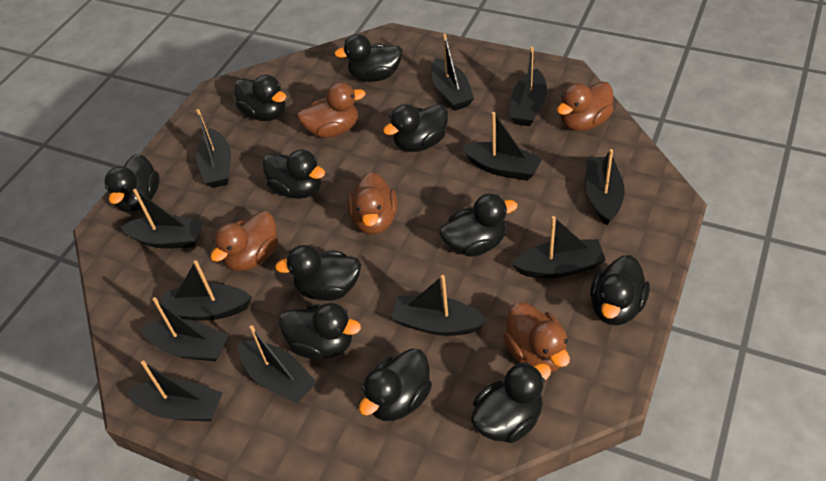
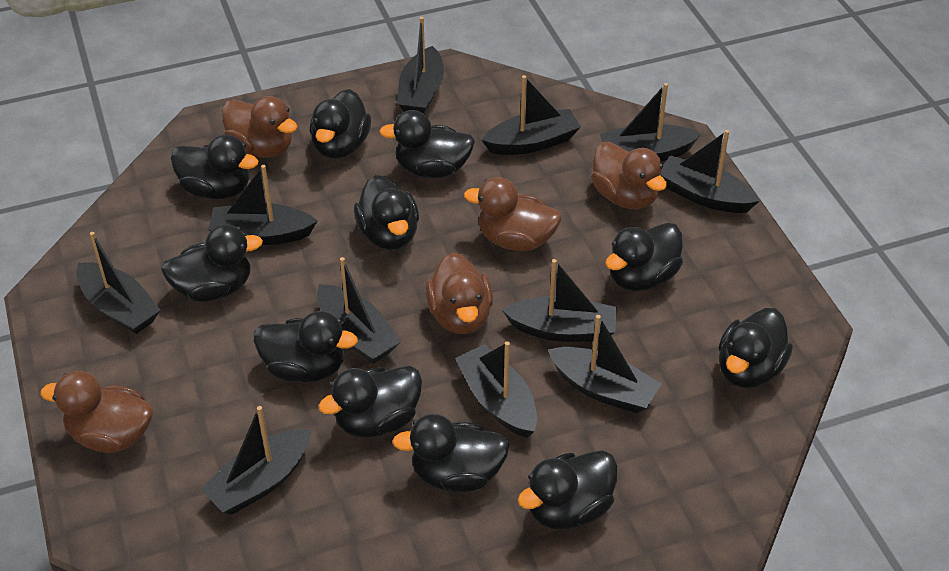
black boat: [121,189,203,249] [127,361,223,421] [140,297,229,362] [162,260,252,320] [196,109,231,188] [238,325,316,403] [391,275,487,336] [431,34,474,111] [462,112,542,181] [510,47,547,126] [512,216,606,278] [585,149,624,225] = 12 -> [76,232,160,334] [200,406,311,515] [208,165,317,245] [317,257,400,363] [397,17,444,113] [455,341,537,438] [481,75,581,155] [502,259,617,342] [548,315,661,413] [600,83,702,161] [660,130,760,213] = 11

